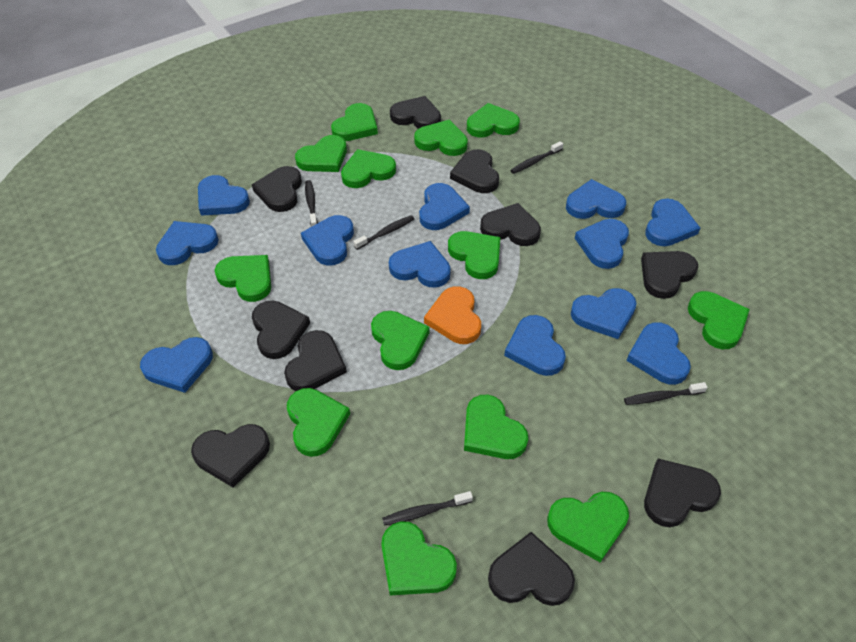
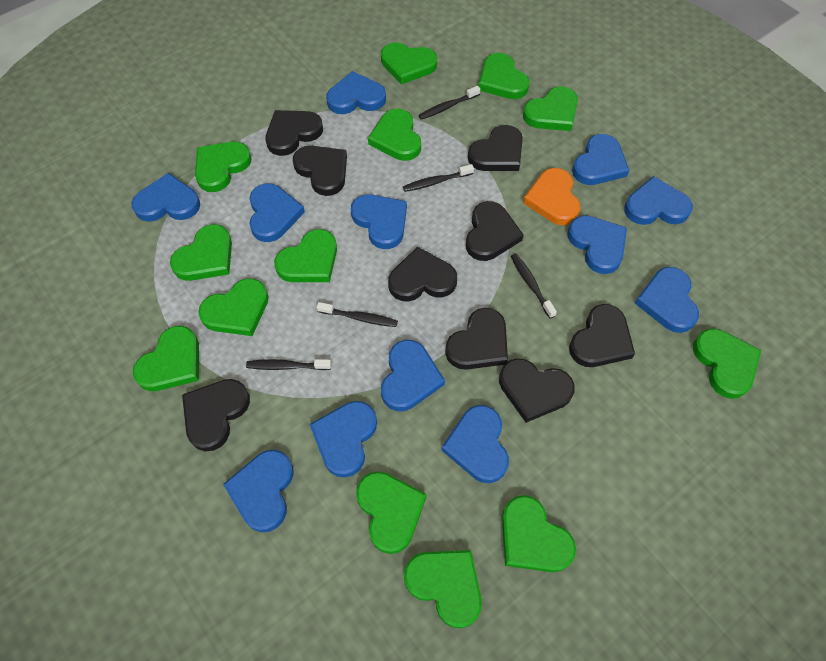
black heart: [191,424,270,488] [252,166,302,212] [252,301,310,359] [284,330,347,391] [390,96,441,129] [450,149,499,193] [480,203,541,246] [488,532,575,606] [641,251,698,299] [644,459,721,527] = 10 -> [182,379,250,451] [265,110,323,156] [293,146,347,196] [388,247,457,302] [445,308,508,370] [466,201,524,261] [468,125,523,171] [499,358,575,423] [569,304,635,367] = 9

